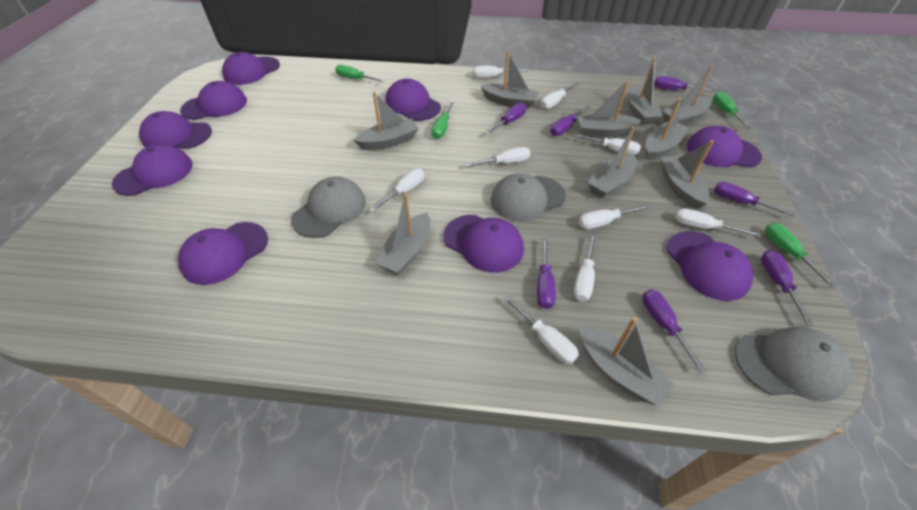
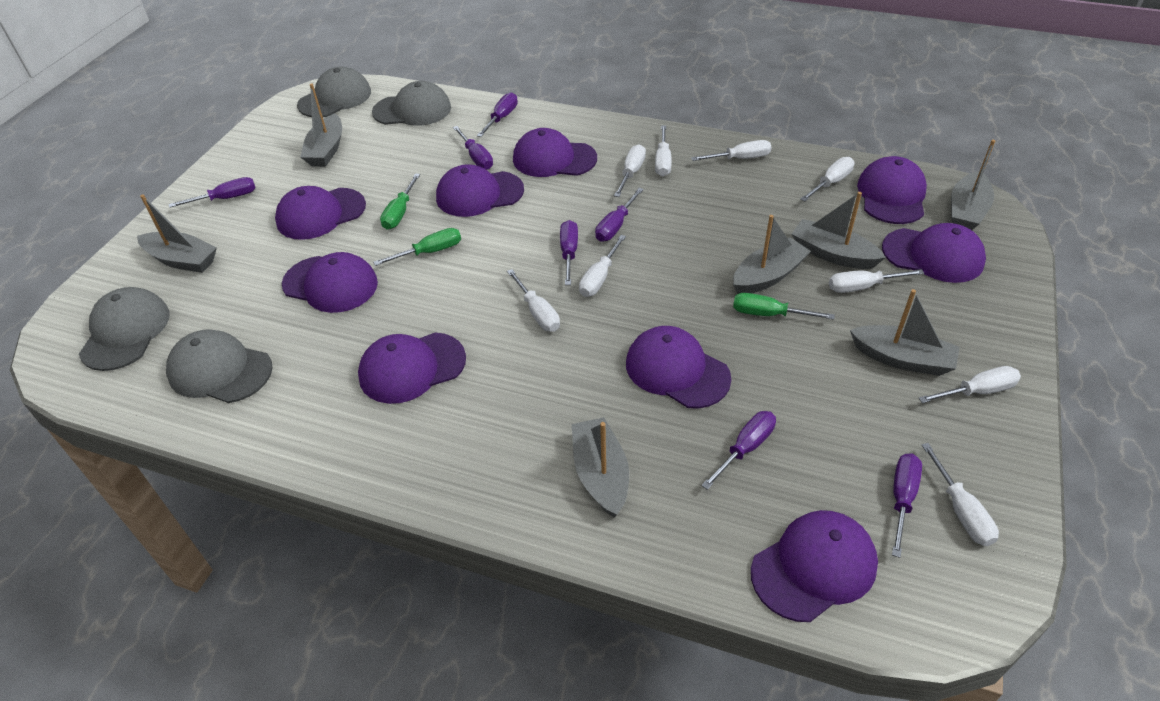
green screwdriver: [335,65,385,82] [431,101,454,139] [713,91,752,129] [765,223,836,288] = 4 -> [373,228,461,266] [380,173,420,230] [733,293,835,320] = 3
grey boat: [354,92,419,150] [375,193,430,275] [481,51,539,109] [577,80,642,138] [579,317,674,406] [587,126,637,198] [628,58,663,125] [646,98,689,160] [661,140,714,210] [662,65,713,125] = 10 -> [137,194,217,273] [300,84,342,167] [572,417,629,517] [733,215,811,294] [792,192,886,269] [850,289,960,376] [951,140,995,230] = 7
grey cap: [291,177,366,238] [491,173,566,222] [735,326,853,402] = 3 -> [79,287,170,371] [166,329,273,403] [297,67,371,117] [372,81,451,126] = 4

